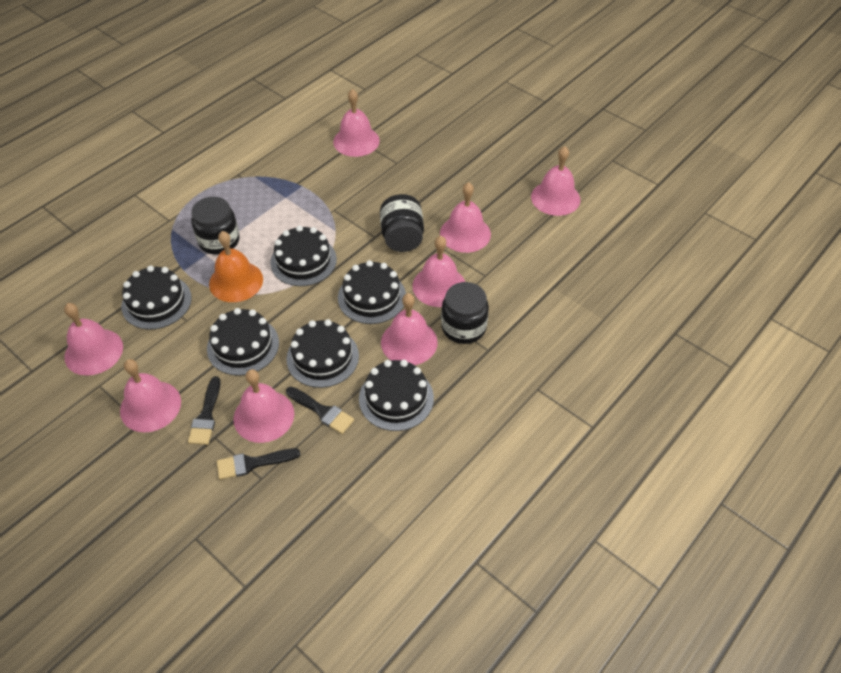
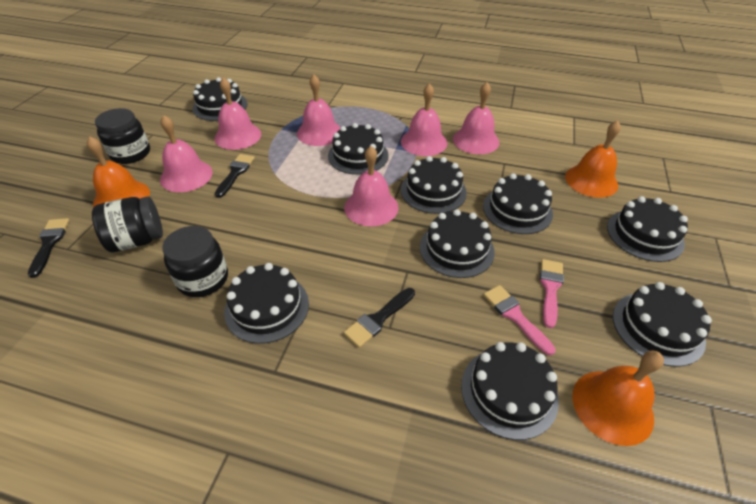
black cake: [121,266,192,330] [207,308,279,376] [270,226,337,286] [286,319,359,388] [338,260,406,324] [359,360,434,431] = 6 -> [192,77,247,121] [224,263,309,344] [328,123,389,175] [401,156,467,214] [420,209,495,278] [461,342,559,440] [483,173,553,234] [607,196,688,262] [613,282,712,367] = 9
orange bell: [209,231,263,302] = 1 -> [87,136,150,207] [565,120,621,198] [572,350,664,446] = 3
pink bell: [64,303,123,376] [120,359,181,432] [233,369,294,443] [333,89,380,157] [381,293,438,365] [412,236,465,307] [440,182,491,253] [531,146,580,216] = 8 -> [160,115,213,192] [214,77,261,150] [297,75,341,146] [344,146,399,226] [401,83,447,156] [453,82,499,154] = 6
pink brush: none = 0 -> [484,285,555,355] [540,259,564,328] = 2

